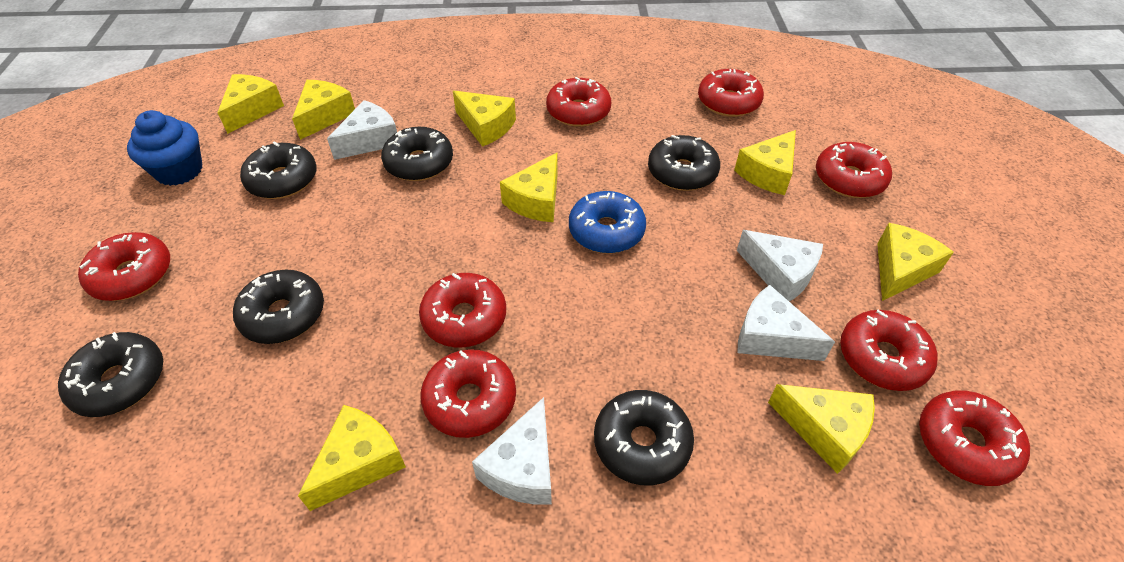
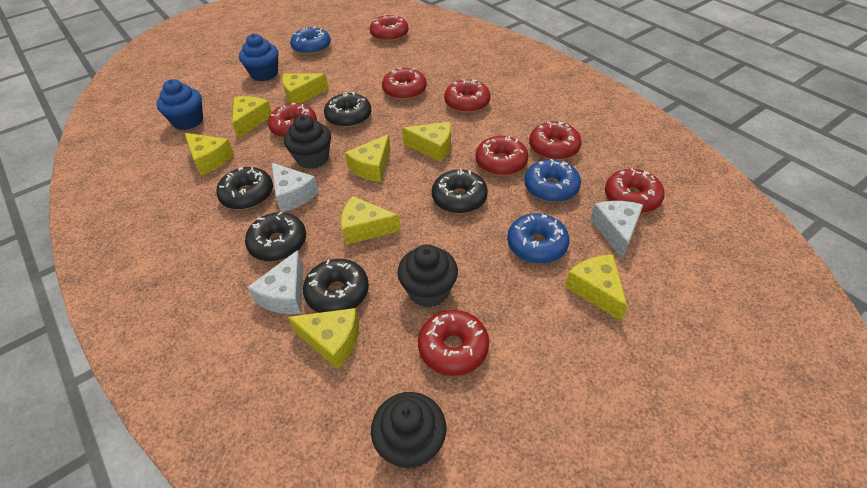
black cupcake: none = 0 -> [284,115,331,169] [371,392,446,469] [397,244,458,307] = 3
black donut: [58,332,163,417] [233,270,324,344] [240,141,317,199] [381,127,453,181] [594,390,694,485] [648,135,720,191] = 6 -> [216,167,273,210] [245,212,306,262] [303,259,369,313] [324,92,371,128] [432,169,488,214] = 5
blue cupcake: [127,110,203,186] = 1 -> [156,79,203,130] [239,34,278,81] = 2
blue donut: [569,191,646,254] = 1 -> [290,27,331,55] [507,213,570,264] [525,159,581,202] = 3
white cheese: [327,100,397,160] [472,397,552,505] [737,230,823,301] [737,285,835,361] = 4 -> [248,250,303,314] [272,163,319,212] [590,201,643,259] = 3

